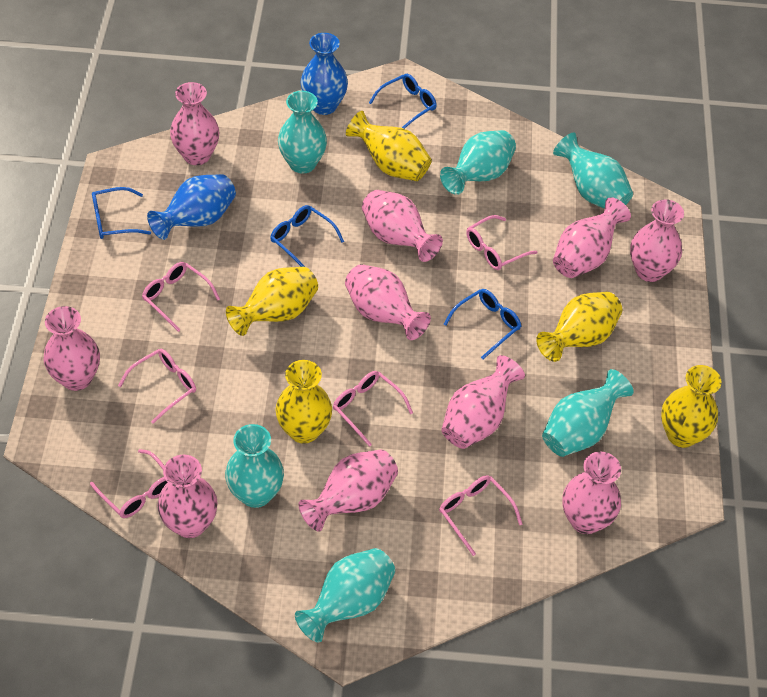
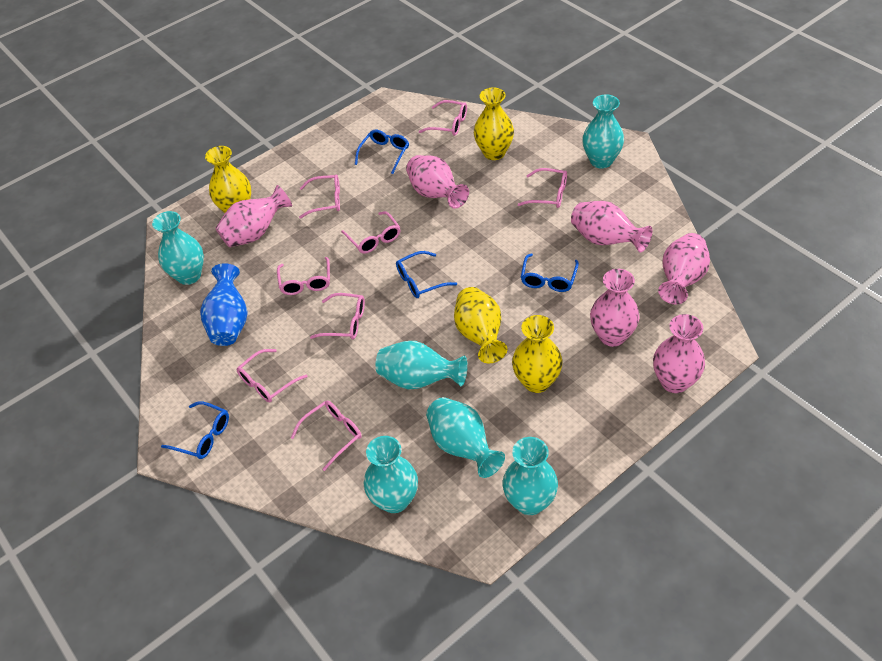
blue vase: [147,174,236,240] [301,33,348,115] = 2 -> [200,263,247,346] = 1
pink glasses: [90,449,168,518] [118,349,196,424] [142,262,220,332] [333,371,413,447] [439,475,522,556] [466,215,538,270] = 6 -> [237,349,308,402] [277,257,330,295] [291,401,362,471] [299,175,340,219] [310,293,365,339] [341,211,401,254] [419,100,467,136] [518,168,567,208] = 8
pink vase: [43,306,100,391] [157,455,218,538] [170,82,219,165] [298,450,398,531] [345,264,431,340] [362,190,443,262] [441,355,525,449] [553,197,631,278] [562,452,621,534] [630,199,684,282] = 10 -> [216,185,292,247] [406,155,469,209] [571,201,652,252] [590,269,639,347] [653,314,705,393] [658,233,710,305] = 6
yellow vase: [226,267,318,336] [275,360,332,444] [346,111,432,181] [536,292,622,362] [661,365,722,448] = 5 -> [205,146,251,213] [454,287,507,363] [474,87,514,160] [512,315,563,393] = 4

